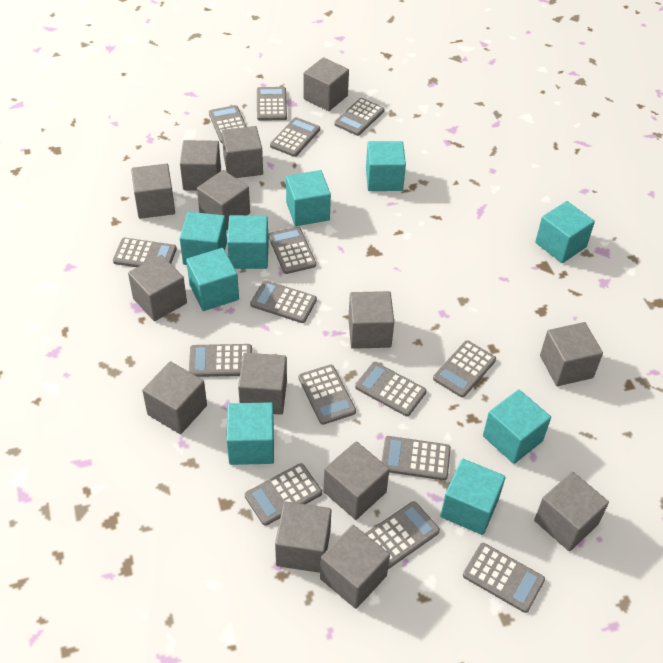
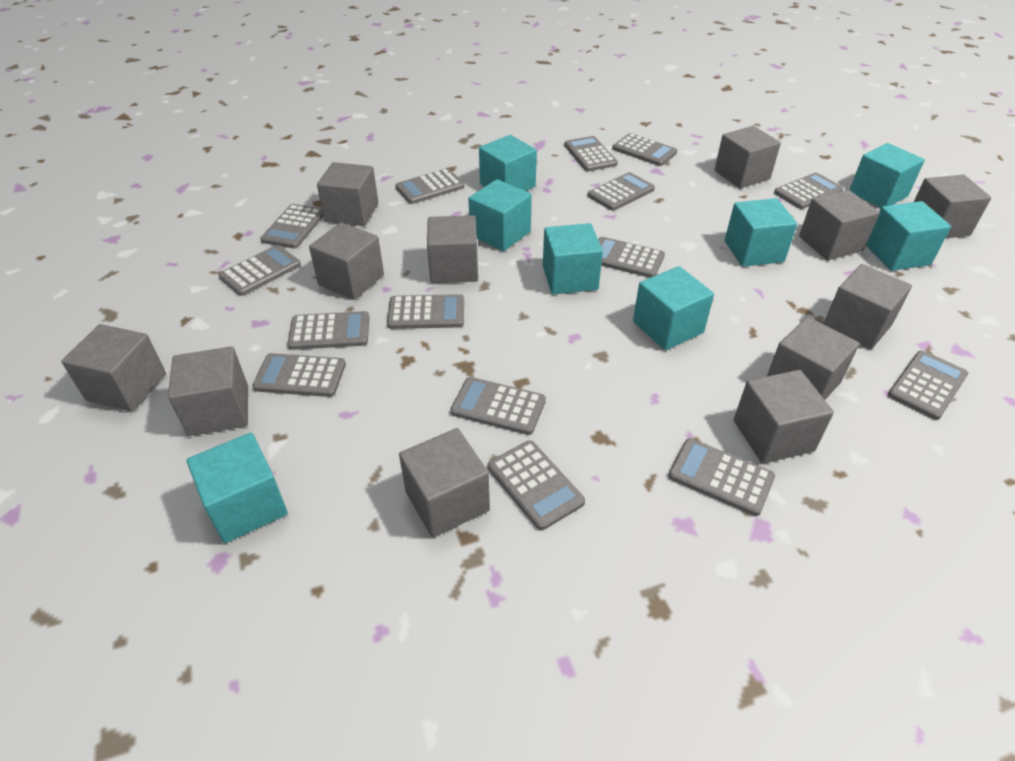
grey cube: [128,255,187,321] [131,164,175,219] [142,361,207,434] [180,140,221,191] [197,170,250,230] [222,126,263,178] [238,353,287,415] [275,501,331,573] [304,57,349,111] [320,525,390,609] [323,441,390,520] [348,291,394,349] [534,472,609,551] [540,322,603,386] = 14 -> [61,324,166,412] [168,346,248,436] [309,223,384,300] [317,162,379,226] [399,428,490,537] [427,215,478,283] [714,126,781,189] [734,370,834,464] [767,317,860,400] [799,190,879,260] [823,264,912,349] [914,175,991,238] = 12
turquoise cube: [180,212,227,265] [186,248,239,311] [227,215,269,269] [227,402,274,465] [286,170,331,226] [366,141,406,191] [440,459,506,535] [483,389,551,464] [535,201,595,263] = 9 -> [186,433,288,543] [468,179,532,251] [479,135,537,191] [543,223,603,294] [633,266,714,350] [725,198,797,267] [850,143,925,208] [866,201,951,271] = 8

